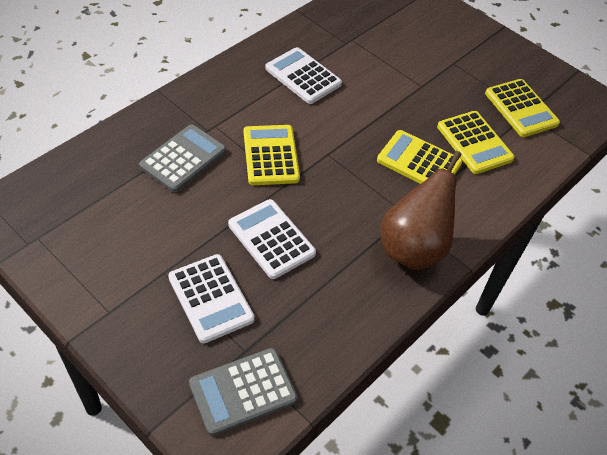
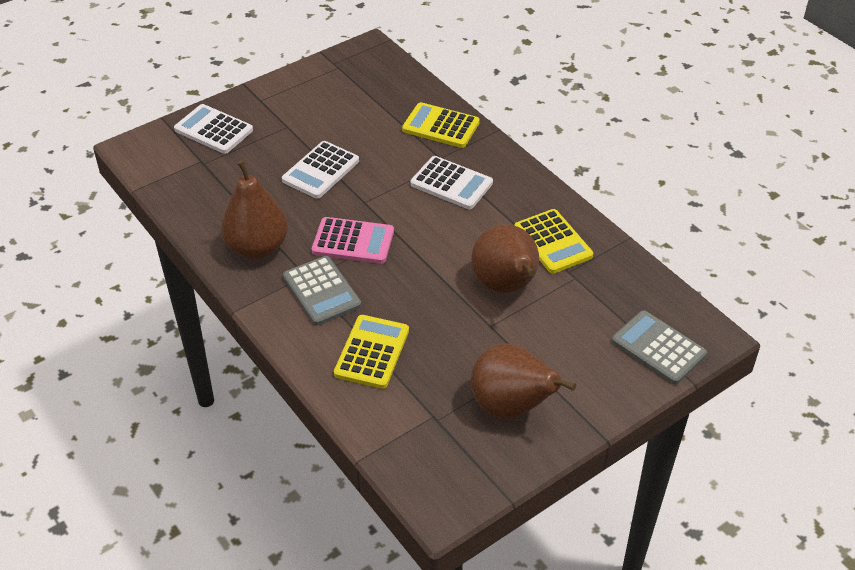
brown pear: [380,151,462,270] = 1 -> [221,160,288,259] [470,344,576,419] [471,224,539,293] = 3
pink calculator: none = 0 -> [312,217,394,264] = 1
yellow calculator: [244,125,300,185] [377,130,462,184] [437,111,515,174] [485,79,560,137] = 4 -> [334,315,409,389] [402,102,480,148] [514,209,593,274] = 3

